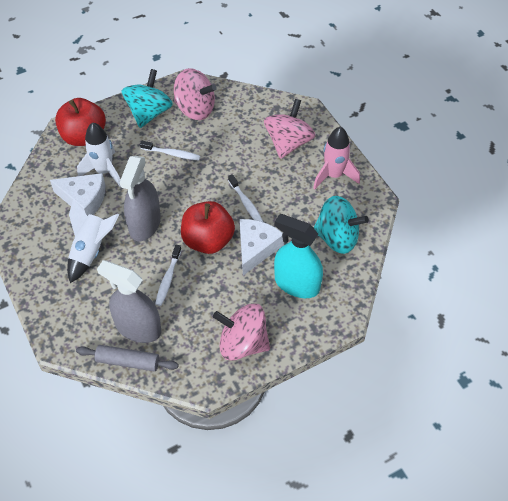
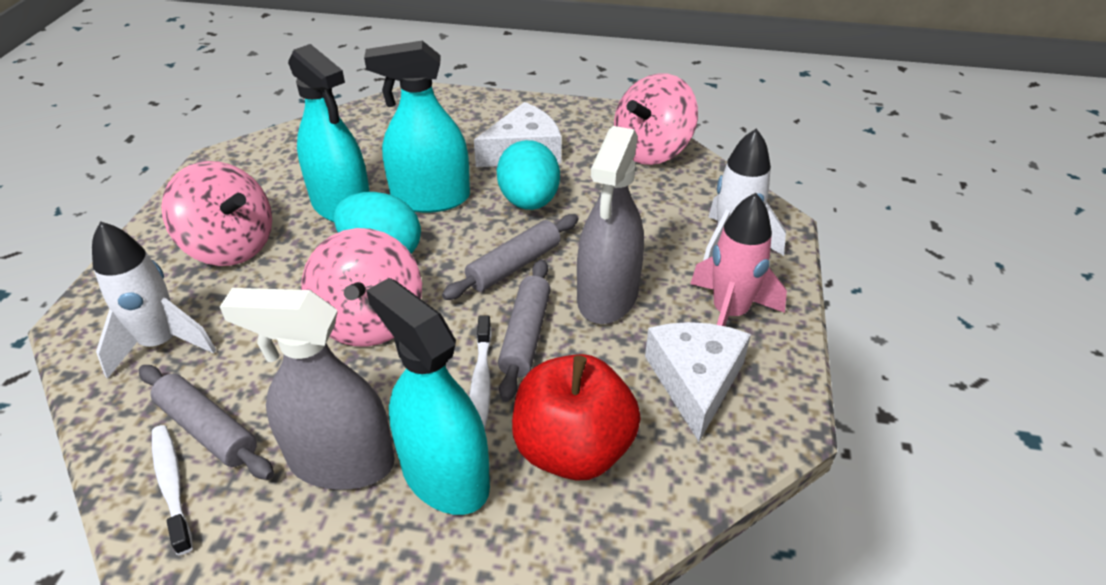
grey rolling pin: [76,345,179,371] = 1 -> [139,365,274,480] [442,214,578,300] [498,259,551,402] = 3
red apple: [55,98,106,146] [181,201,235,254] = 2 -> [512,354,641,481] = 1
turquoise egg: none = 0 -> [334,192,421,254] [497,140,560,210] = 2
turquoise spinning top: [121,69,173,128] [313,196,369,254] = 2 -> none = 0
turquoise spray bottle: [274,214,323,298] = 1 -> [288,44,370,222] [364,41,470,213] [366,278,490,515] = 3
white toothbrush: [140,141,200,160] [155,245,181,306] [228,174,263,222] = 3 -> [152,425,193,555] [469,316,492,429] = 2

